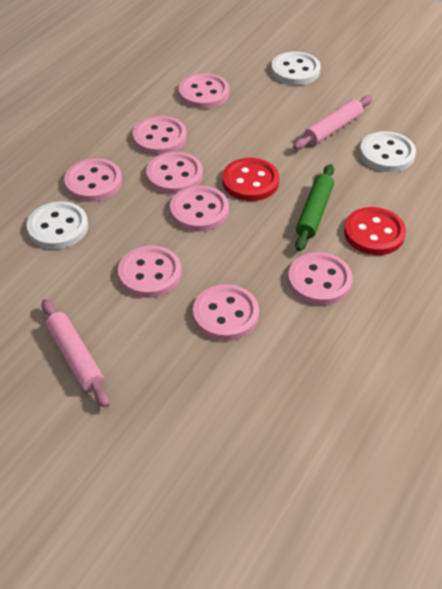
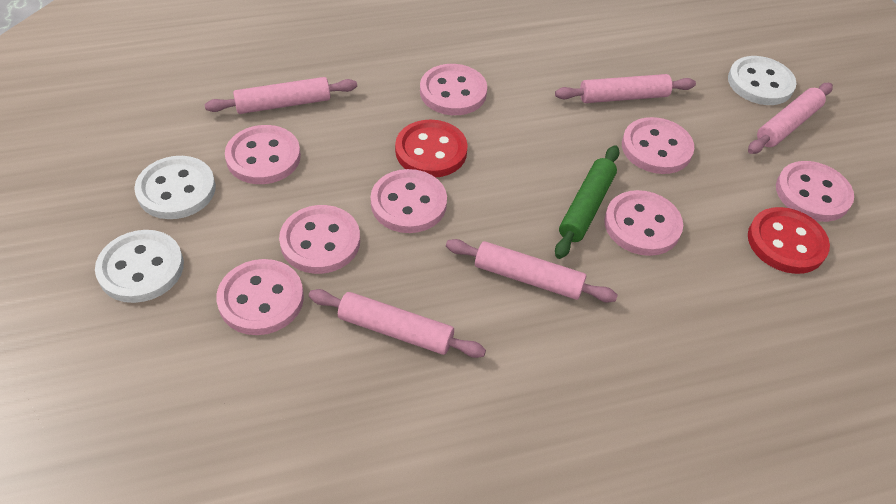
pink rolling pin: [42,299,110,408] [293,96,372,150] = 2 -> [205,77,357,114] [309,289,486,358] [446,239,618,303] [555,74,696,103] [748,83,833,154] = 5

